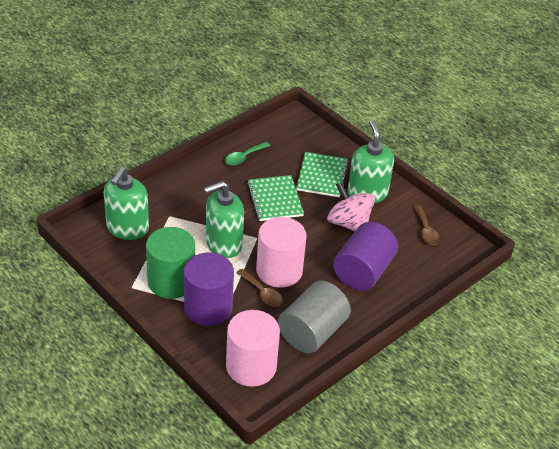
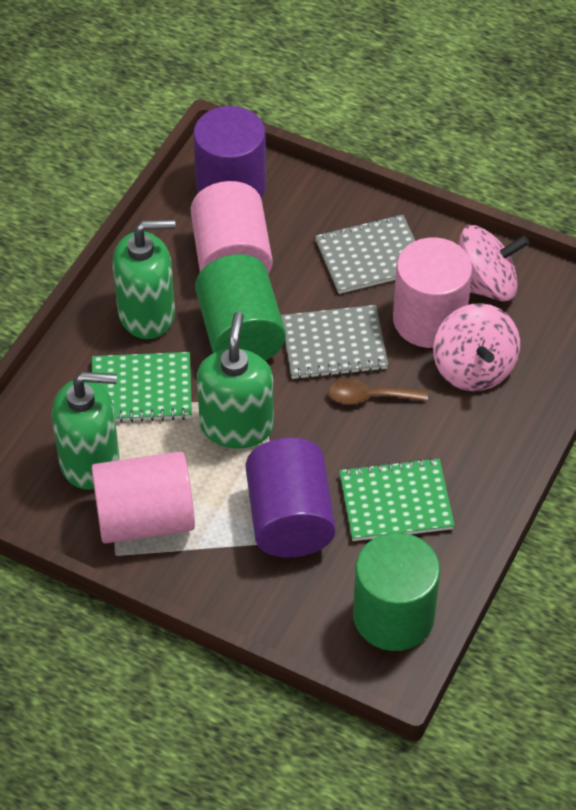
brown spoon: [237,269,283,307] [414,205,440,245] = 2 -> [328,379,428,404] = 1
green cylinder: [146,227,195,299] = 1 -> [195,254,286,361] [353,532,440,651] = 2
green spoon: [225,142,270,166] = 1 -> none = 0
grey cylinder: [278,281,351,353] = 1 -> none = 0
grey notebook: none = 0 -> [281,305,388,380] [315,214,415,294] = 2
pink cylinder: [226,310,280,387] [256,217,307,288] = 2 -> [91,451,195,544] [191,181,273,274] [393,238,472,348] = 3
pink spinning top: [327,182,375,231] = 1 -> [433,303,520,391] [458,225,529,302] = 2

